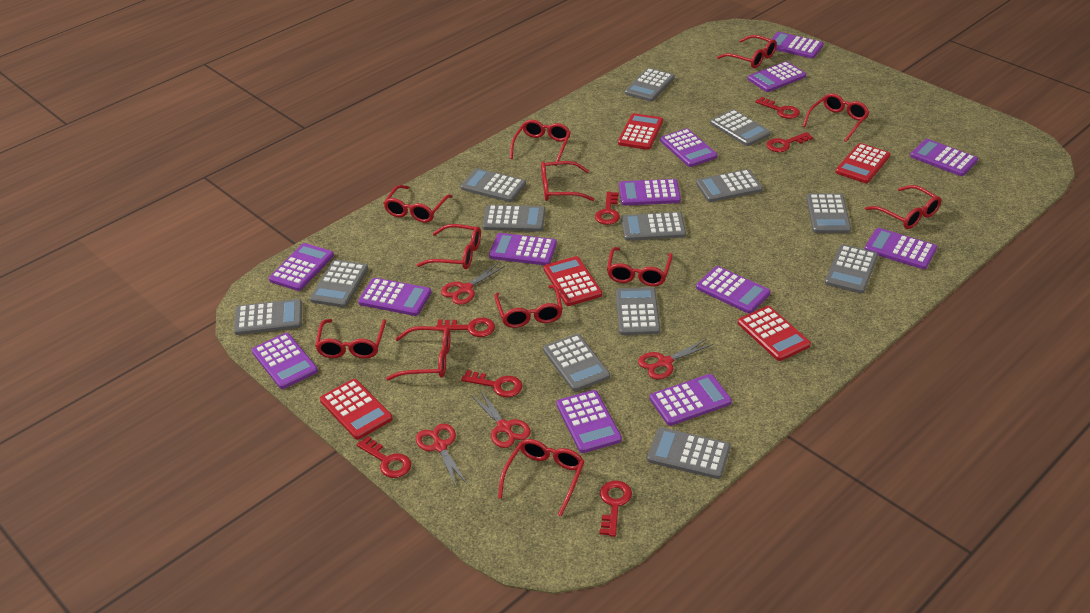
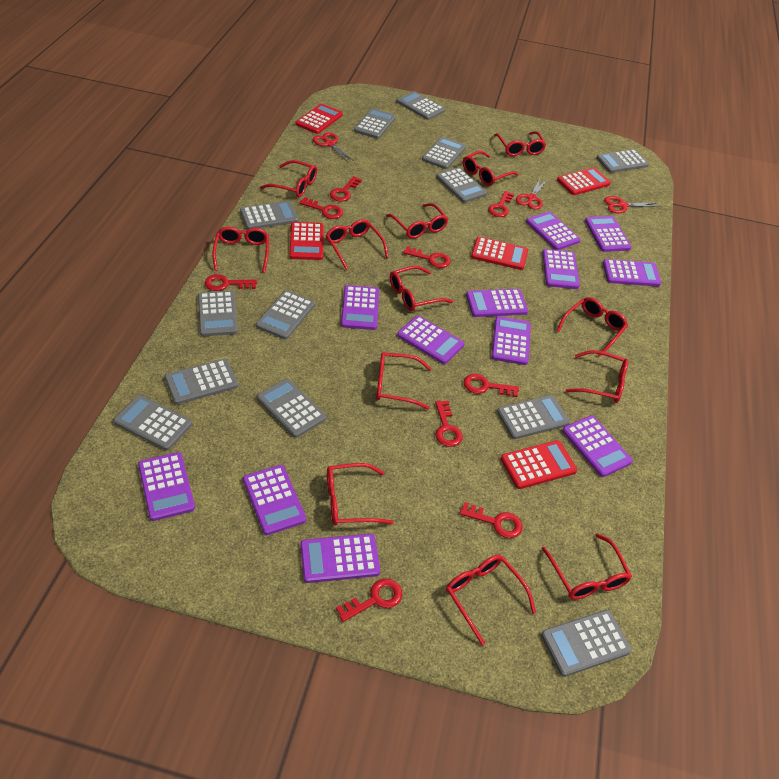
purple calculator: [252,333,318,389] [269,243,334,291] [358,278,431,316] [489,233,557,265] [556,390,622,453] [619,179,681,205] [650,374,732,426] [660,128,717,167] [696,266,771,314] [748,61,806,92] [771,32,824,58] [865,228,937,269] [910,139,978,176] = 13 -> [138,452,195,521] [243,465,306,535] [300,534,380,583] [341,285,379,330] [397,316,464,364] [466,289,528,317] [491,316,531,365] [526,211,580,250] [542,249,580,289] [562,416,633,477] [585,216,631,252] [603,259,661,287] = 12
red glasses: [315,319,386,359] [384,185,453,223] [386,326,450,380] [417,224,481,269] [494,285,563,328] [498,439,585,516] [510,120,571,166] [541,161,594,201] [607,247,673,286] [717,35,777,68] [802,93,870,142] [865,185,941,229] = 12 -> [212,227,269,273] [260,160,317,197] [326,219,389,270] [327,463,394,526] [376,352,432,410] [386,203,448,239] [390,266,453,311] [446,555,536,646] [463,151,518,186] [494,131,546,156] [542,533,632,600] [556,297,628,357] [566,350,629,403] = 13
red key: [357,436,411,478] [436,318,495,337] [461,370,522,397] [595,192,620,225] [600,480,632,537] [755,97,800,119] [766,132,813,152] = 7 -> [205,274,257,291] [299,197,343,219] [330,176,362,202] [336,578,402,622] [403,246,451,268] [435,401,463,447] [459,502,522,538] [464,374,519,397] [488,191,514,217] = 9
red scissors: [416,424,467,487] [441,263,505,305] [471,390,531,448] [638,339,713,379] = 4 -> [313,132,354,162] [516,179,547,210] [604,196,661,213] = 3

